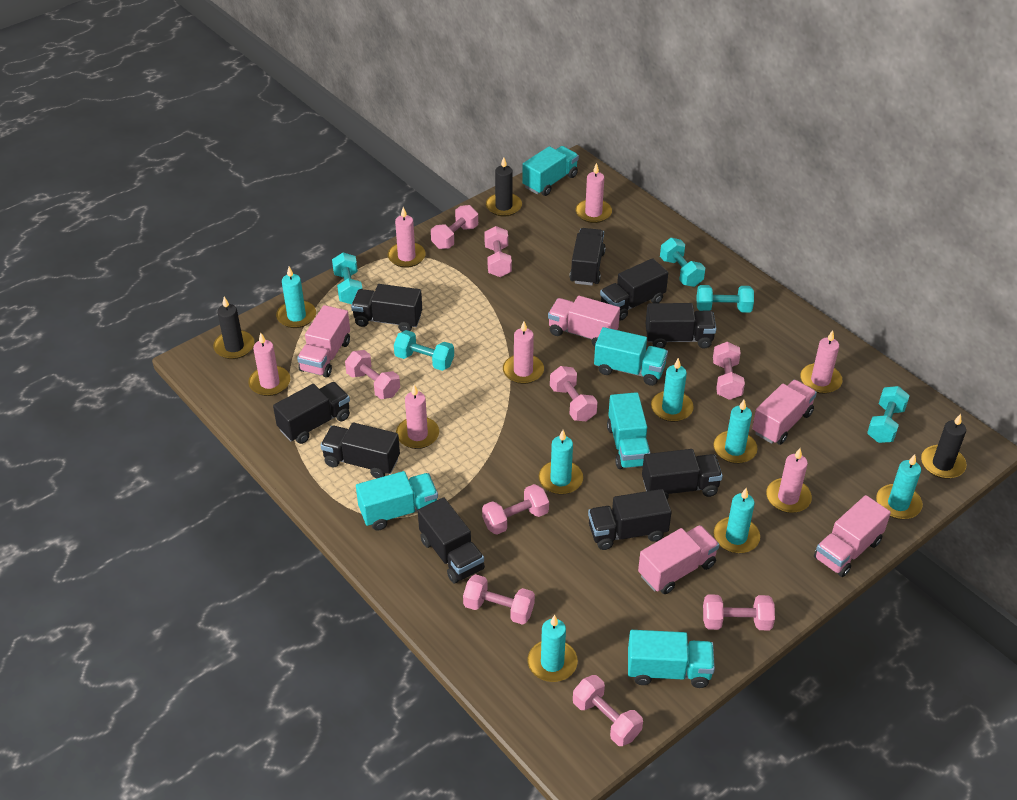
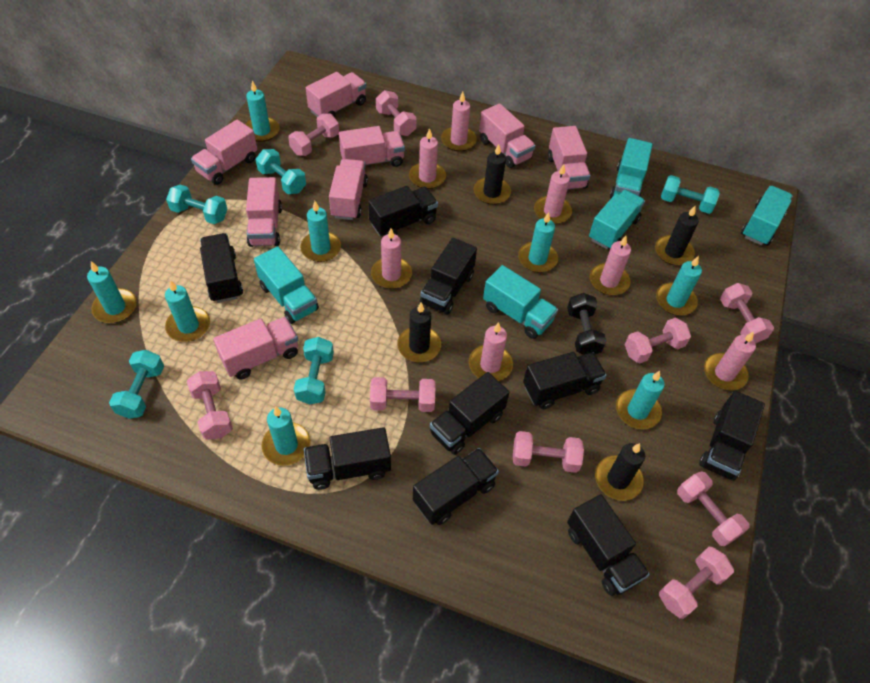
black candle: [213,297,254,359] [486,157,522,217] [921,414,966,479] = 3 -> [397,303,441,362] [474,144,511,205] [595,443,645,501] [655,206,699,266] = 4
black dumbbell: none = 0 -> [567,293,606,355] = 1
pink truck: [297,305,350,378] [548,296,620,347] [638,525,719,594] [752,380,817,445] [814,495,891,577] = 5 -> [191,119,257,185] [213,317,298,379] [246,177,282,247] [306,72,366,118] [329,159,368,220] [339,126,405,167] [479,103,535,168] [548,126,590,189] = 8
turquoise candle: [276,267,316,328] [528,615,578,682] [539,430,583,495] [651,358,694,422] [713,400,758,464] [714,488,760,554] [876,454,923,520] = 7 -> [87,261,137,323] [165,280,210,342] [245,81,280,142] [261,406,310,466] [300,201,341,262] [518,212,558,273] [616,371,665,429] [656,256,702,316] = 8

